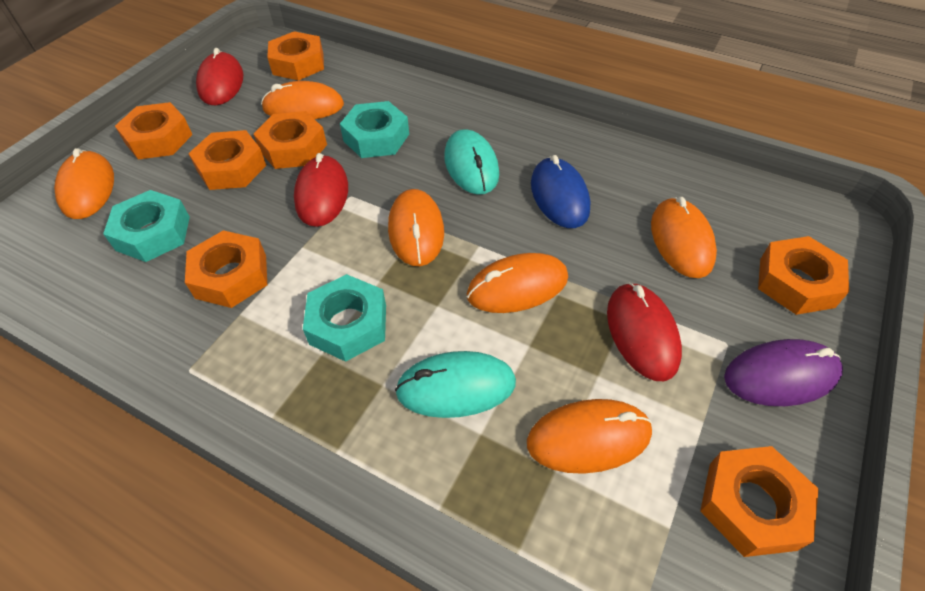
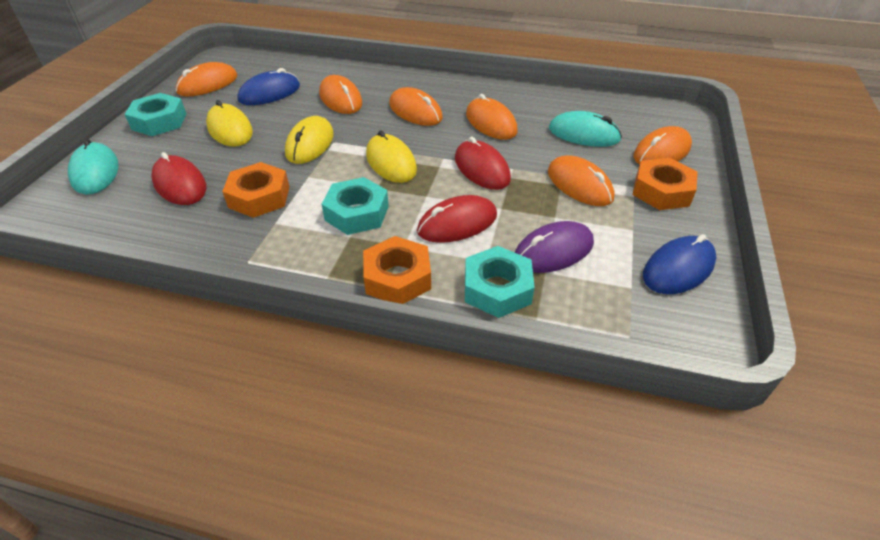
blue mouse: [531,155,590,228] = 1 -> [237,68,300,105] [643,234,716,294] = 2
orange nut: [115,102,193,160] [185,230,267,308] [188,130,266,190] [254,111,327,169] [267,31,324,81] [700,446,819,557] [758,236,849,315] = 7 -> [222,162,289,218] [363,236,431,304] [633,158,698,210] = 3
yellow mouse: none = 0 -> [206,100,253,147] [285,116,334,164] [366,130,417,183] = 3

